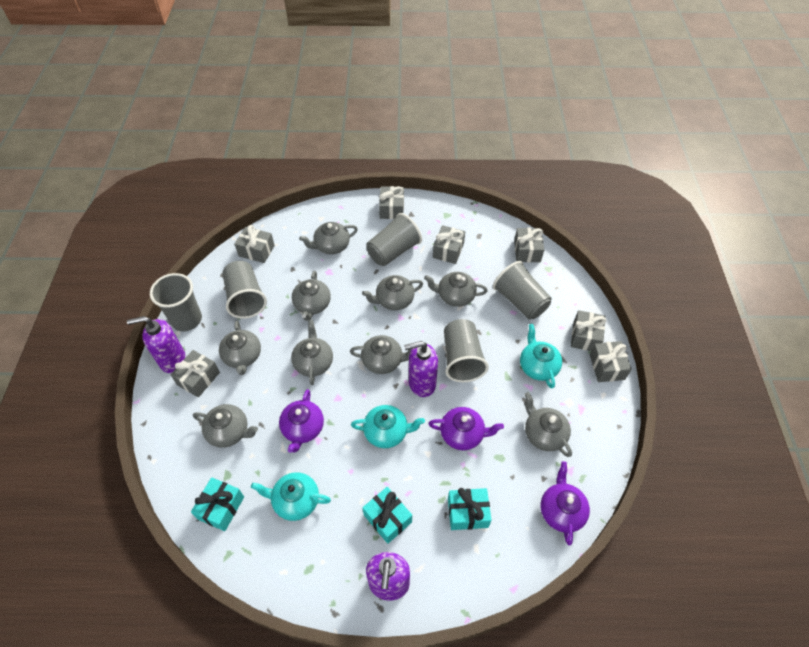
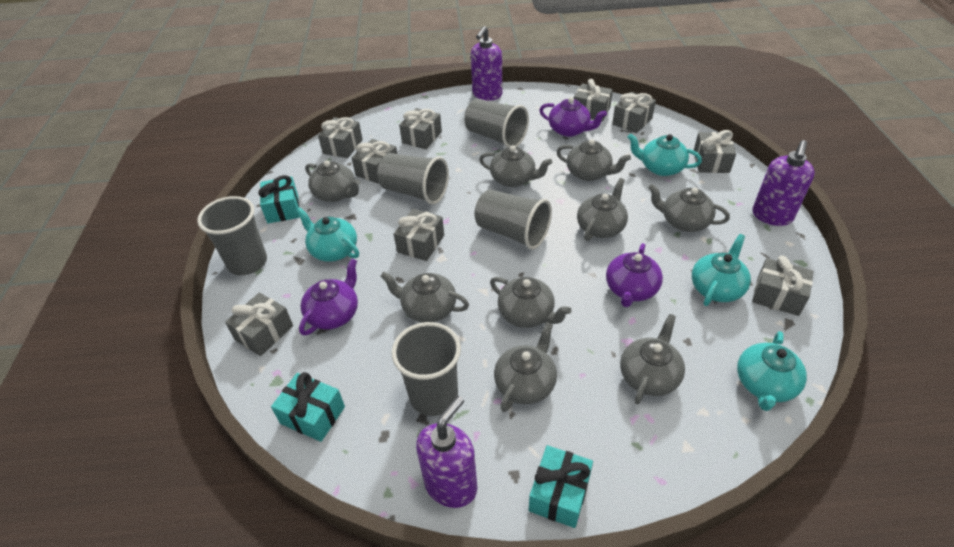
grey gift: [170,350,220,398] [234,225,275,263] [379,186,404,219] [433,225,465,264] [514,228,544,262] [571,310,606,351] [589,341,632,382] = 7 -> [225,293,293,356] [318,117,363,158] [351,139,397,184] [394,209,444,261] [399,108,442,149] [574,79,613,121] [612,92,656,133] [694,130,736,173] [752,256,814,316] = 9
turquoise teapot: [251,472,331,521] [351,405,425,448] [520,324,562,388] = 3 -> [296,208,359,262] [627,134,702,176] [692,234,751,306] [737,331,807,411] = 4

